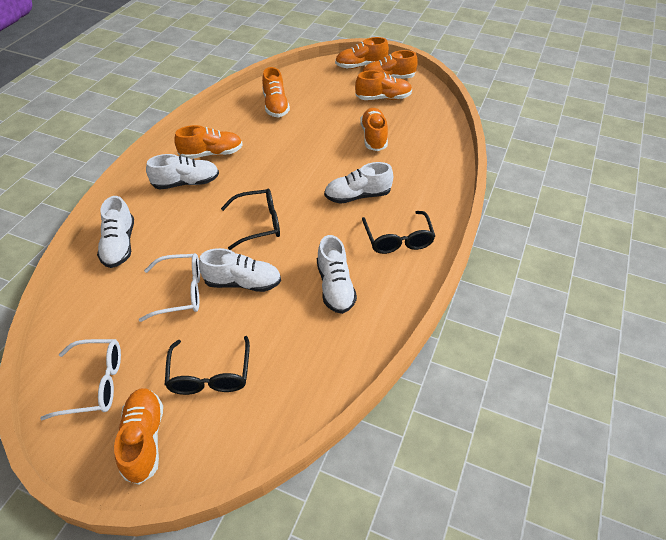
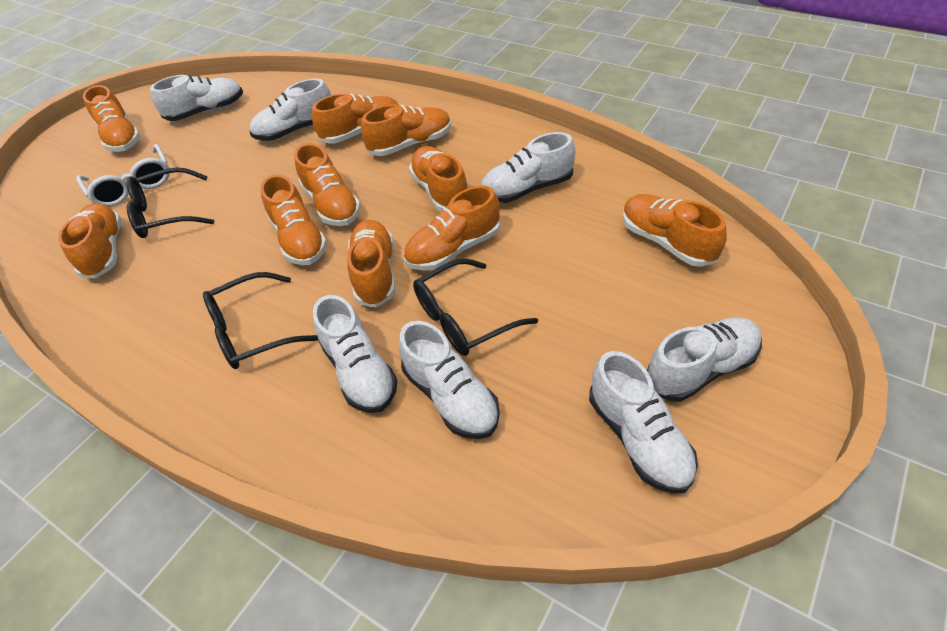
orange shoe: [114,388,163,485] [174,125,243,159] [262,67,290,118] [335,37,389,69] [355,70,412,100] [360,108,388,151] [362,50,418,79] = 7 -> [58,203,122,278] [83,85,141,152] [260,175,327,265] [294,143,361,226] [312,93,398,143] [347,220,395,307] [361,104,451,156] [403,186,500,271] [409,146,467,211] [623,194,727,267] = 10
white glasses: [40,339,121,420] [139,253,200,322] = 2 -> [76,144,170,206] = 1
white shoe: [97,196,134,268] [146,154,219,190] [199,248,281,292] [317,235,357,314] [324,162,393,204] = 5 -> [150,75,243,121] [250,78,331,141] [313,295,398,413] [399,321,500,439] [480,132,575,203] [589,351,698,494] [647,317,762,402] = 7

